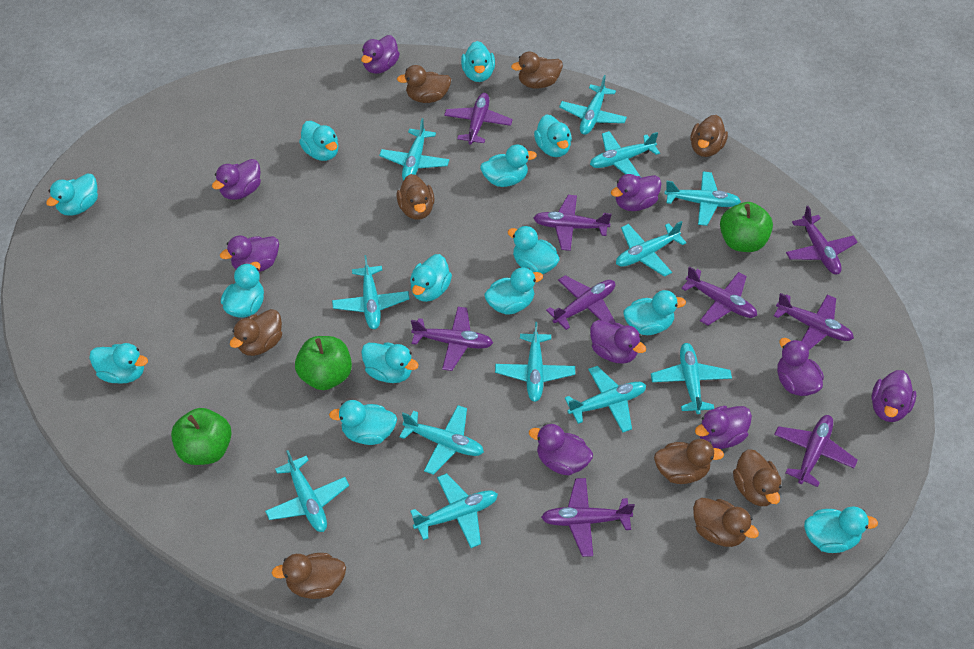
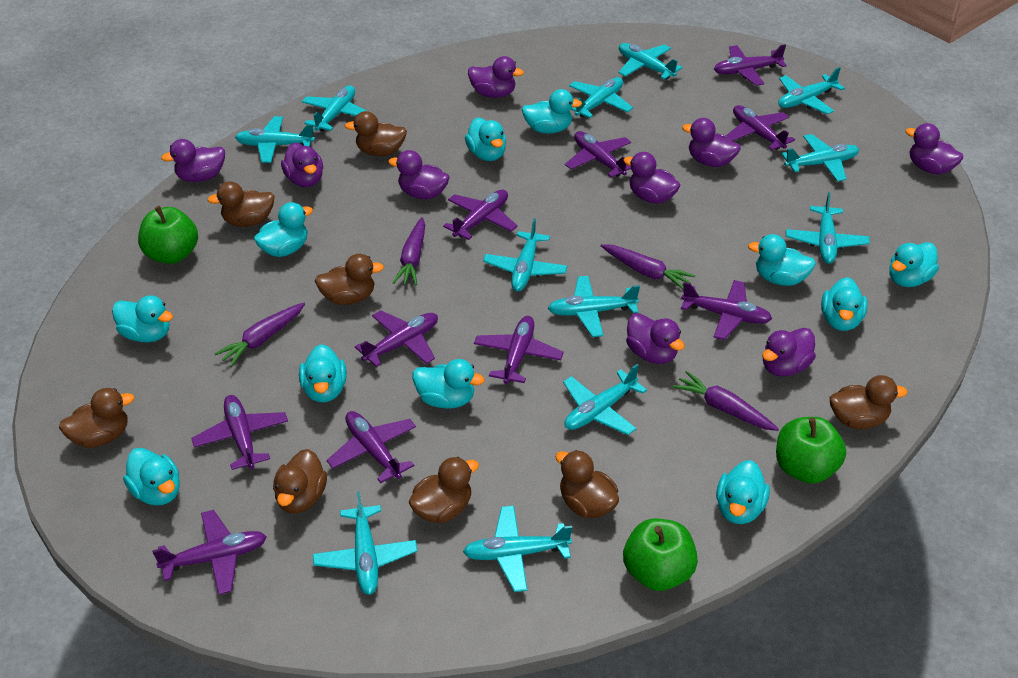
brown duck: [230,309,282,356] [272,553,346,599] [396,174,434,220] [397,65,451,103] [511,51,563,89] [654,439,724,484] [690,115,728,157] [693,498,759,547] [733,449,781,506] = 9 -> [59,388,134,448] [207,181,275,227] [273,449,327,513] [315,254,384,305] [345,111,407,156] [408,457,479,523] [555,450,619,518] [830,375,907,429] = 8
purple carrot: none = 0 -> [214,303,305,367] [393,217,425,285] [601,244,696,290] [673,371,779,431] = 4
purple plane: [411,307,493,371] [444,93,513,145] [533,195,612,251] [541,478,635,557] [546,275,616,330] [681,266,757,325] [774,293,854,350] [774,415,858,487] [786,206,858,274] = 9 -> [152,510,267,595] [191,395,288,470] [326,411,416,483] [355,310,438,367] [443,190,518,240] [474,316,564,384] [565,131,631,178] [681,280,772,340] [714,44,787,86] [726,105,795,150] = 10
turquoise duck: [46,173,98,216] [89,343,148,384] [221,262,264,318] [299,121,338,161] [329,400,397,445] [361,342,419,383] [410,254,452,302] [461,41,495,82] [480,145,537,187] [484,267,543,314] [507,226,560,274] [534,114,572,157] [624,290,686,335] [804,506,878,553] = 14 -> [112,295,173,343] [123,448,180,506] [254,202,313,257] [299,344,347,402] [412,359,485,409] [465,117,506,161] [522,89,582,134] [716,460,770,524] [748,234,816,286] [821,277,868,331] [889,242,939,287] = 11

